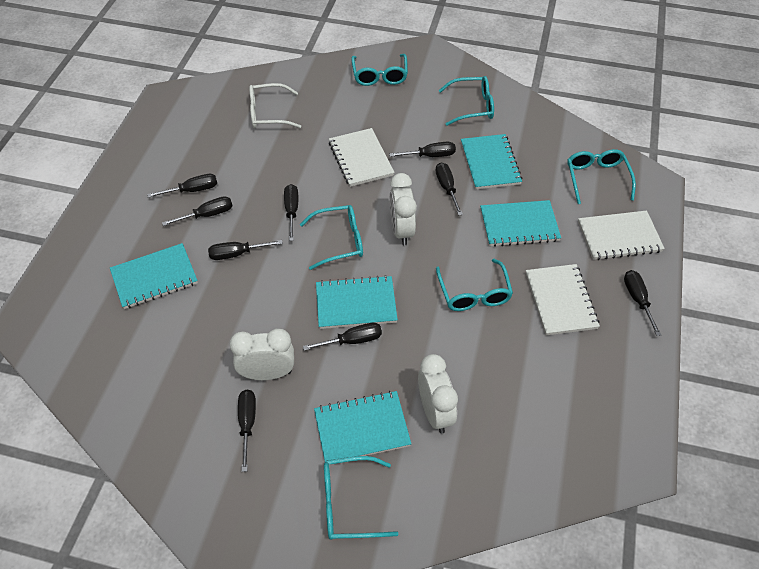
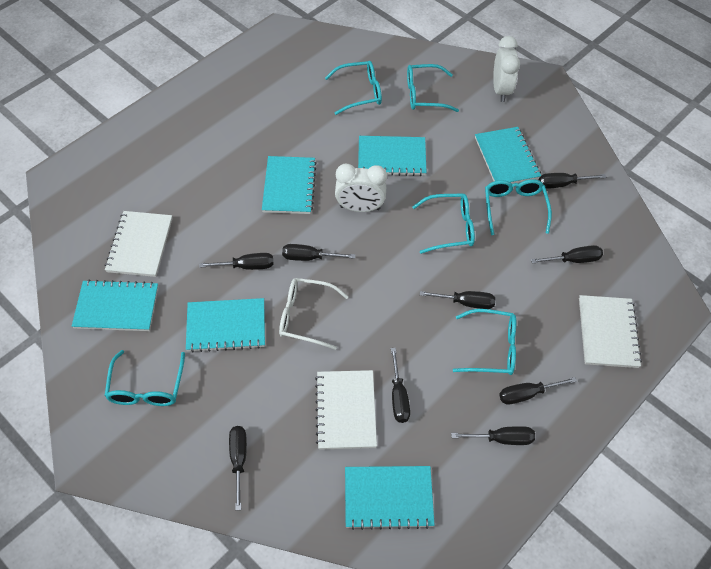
turquoise notebook: [110,243,198,309] [314,391,411,462] [316,275,398,329] [461,134,523,190] [480,200,561,247] = 5 -> [72,280,158,331] [186,298,265,352] [262,156,317,214] [345,466,435,530] [358,136,427,176] [475,127,541,184] = 6
white clock: [230,329,294,380] [390,173,417,246] [418,354,458,433] = 3 -> [335,164,387,212] [493,36,520,102] = 2

